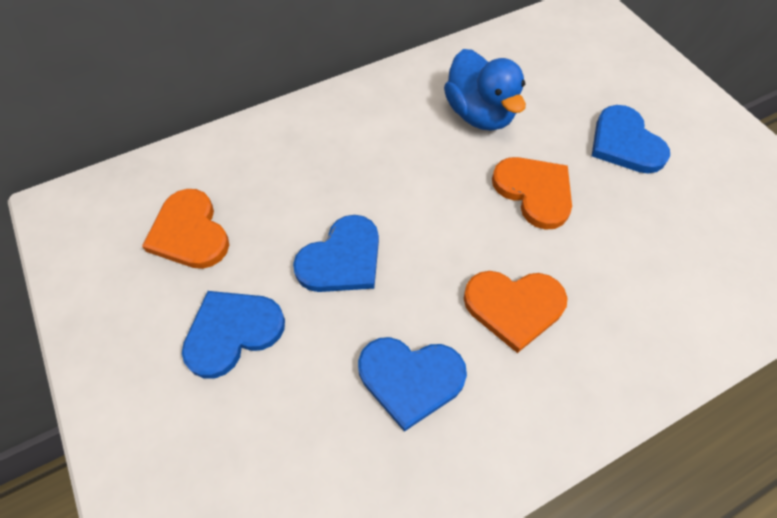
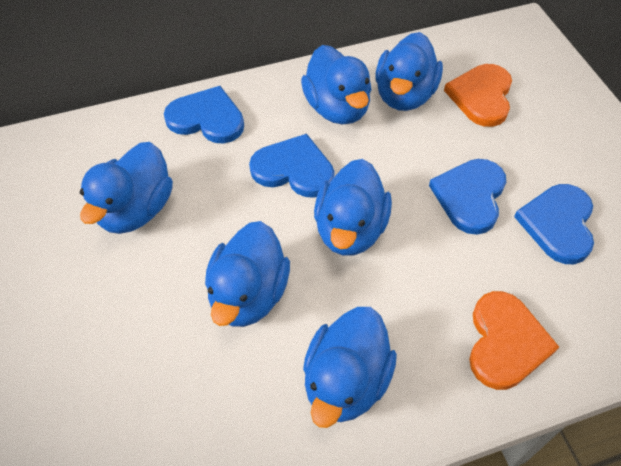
blue duck: [444,49,526,131] = 1 -> [80,142,173,234] [205,221,290,327] [301,45,371,124] [303,307,397,428] [314,159,392,256] [375,32,443,111] = 6
orange heart: [142,189,229,269] [464,271,568,353] [492,157,572,230] = 3 -> [444,64,512,127] [469,291,559,390] = 2

